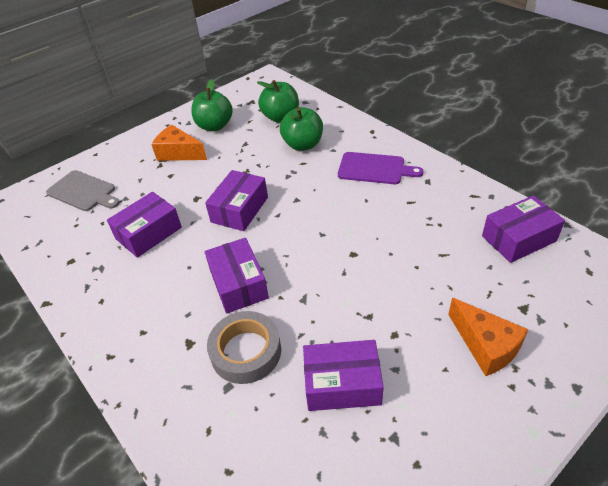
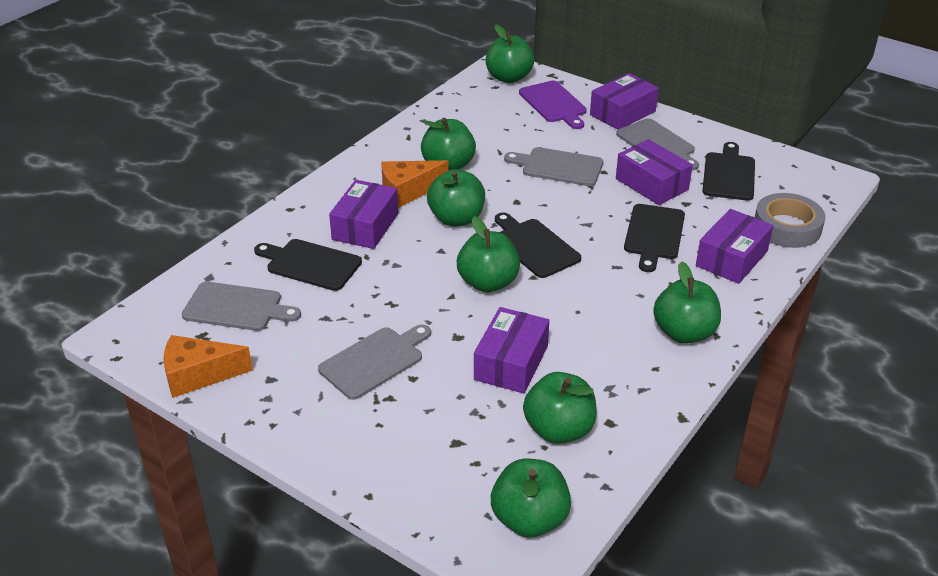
black cutting board: none = 0 -> [254,239,362,291] [495,213,581,278] [624,204,685,272] [702,142,755,201] = 4
green apple: [191,79,233,131] [257,80,299,123] [280,107,323,151] = 3 -> [421,118,476,170] [427,169,485,227] [457,216,520,292] [486,24,534,83] [491,459,571,538] [523,372,597,444] [653,261,721,343] = 7
grey cutting board: [46,170,120,211] = 1 -> [182,282,301,331] [318,325,431,400] [504,147,603,186] [616,119,699,170] = 4

